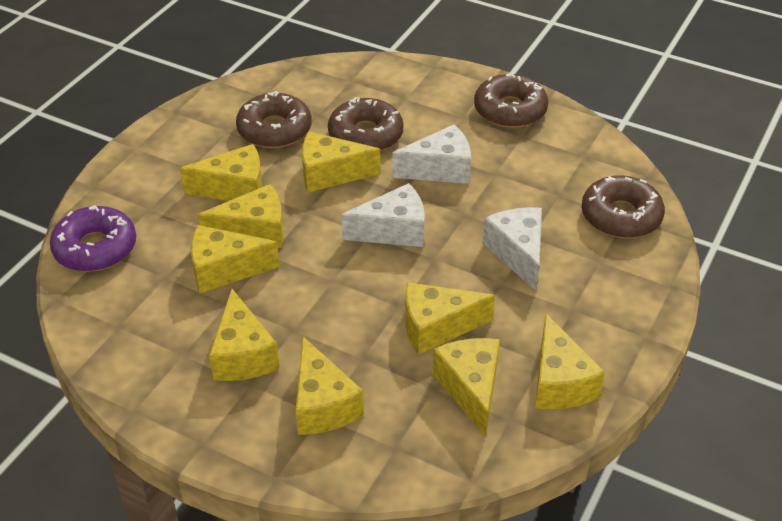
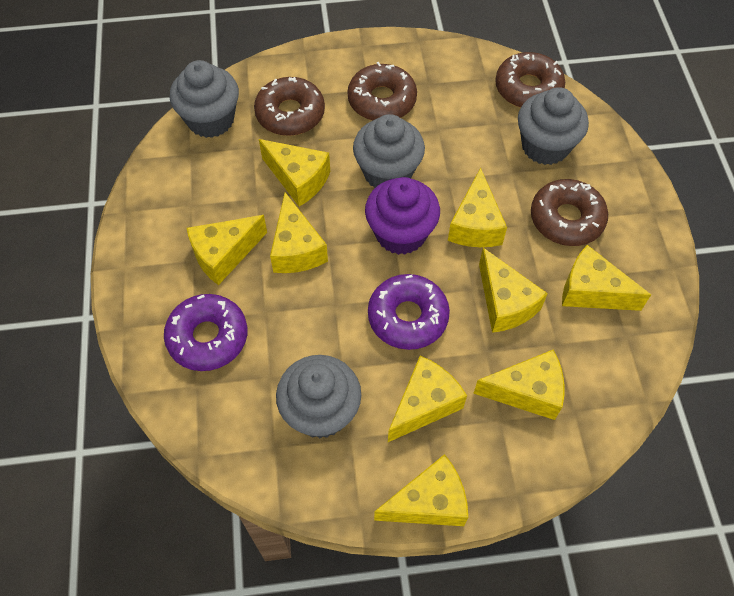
grey cupcake: none = 0 -> [170,60,239,138] [276,355,361,438] [353,114,425,188] [518,87,589,165] = 4
purple cupcake: none = 0 -> [365,177,440,255] = 1
purple donut: [50,205,136,272] = 1 -> [164,294,247,371] [368,274,450,350] = 2
white cheese: [341,183,425,247] [392,124,471,184] [483,207,542,291] = 3 -> none = 0

